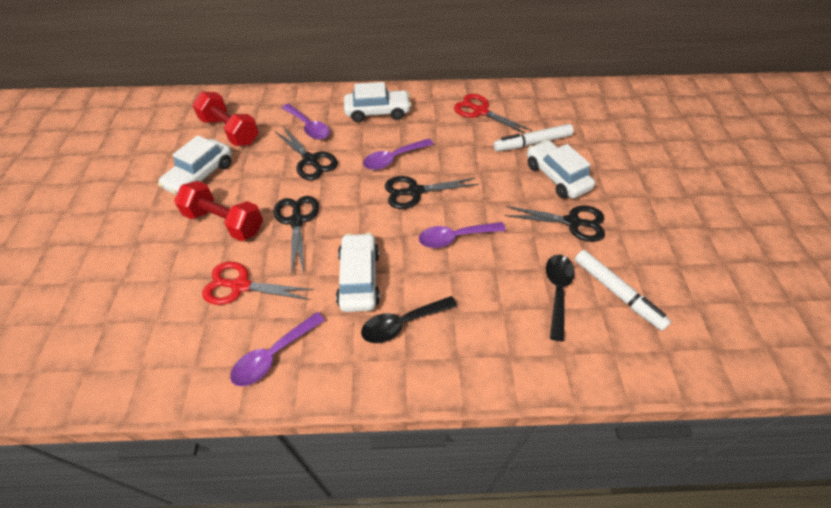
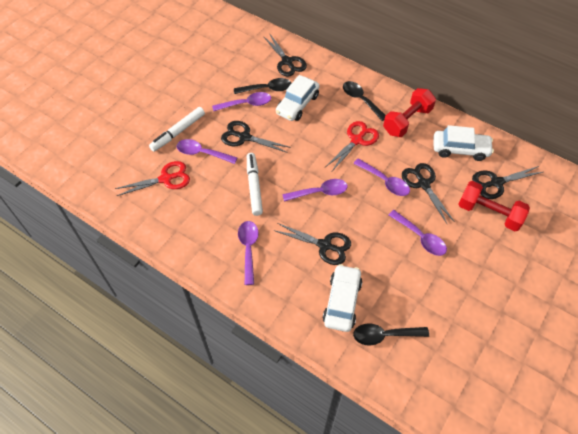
black scissors: [274,196,319,276] [275,127,338,180] [385,176,479,209] [505,205,605,242] = 4 -> [221,121,291,153] [263,33,307,77] [273,223,351,265] [402,163,455,224] [472,166,543,199] = 5
black spoon: [361,296,457,343] [546,255,575,341] = 2 -> [234,78,292,94] [343,81,386,121] [353,323,429,346] = 3
purple spoon: [230,312,325,386] [282,104,330,140] [363,139,434,170] [419,222,506,248] = 4 -> [177,139,237,164] [212,92,271,112] [238,221,259,285] [282,179,348,202] [353,158,410,196] [389,210,447,256] = 6
white car: [158,135,232,195] [336,233,380,312] [344,82,411,122] [527,140,595,198] = 4 -> [276,75,320,121] [323,264,363,332] [434,125,494,161] = 3

